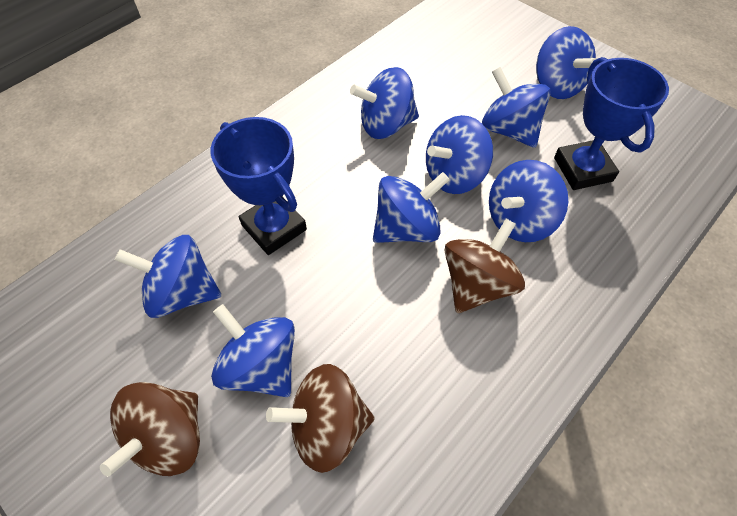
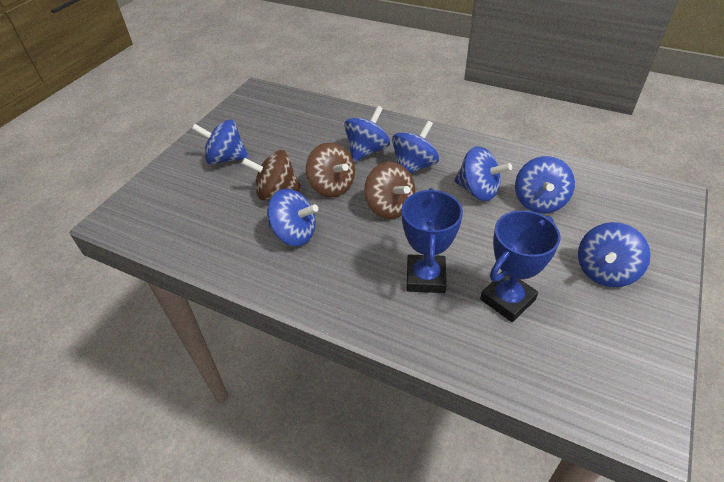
blue spinning top: [115,235,221,318] [211,304,295,397] [350,67,419,139] [373,172,450,243] [426,115,493,194] [482,67,551,148] [489,160,568,242] [536,26,597,99] = 8 -> [192,119,249,165] [267,189,318,246] [344,106,390,162] [392,120,439,174] [454,147,512,201] [515,156,575,213] [578,222,650,287] = 7

